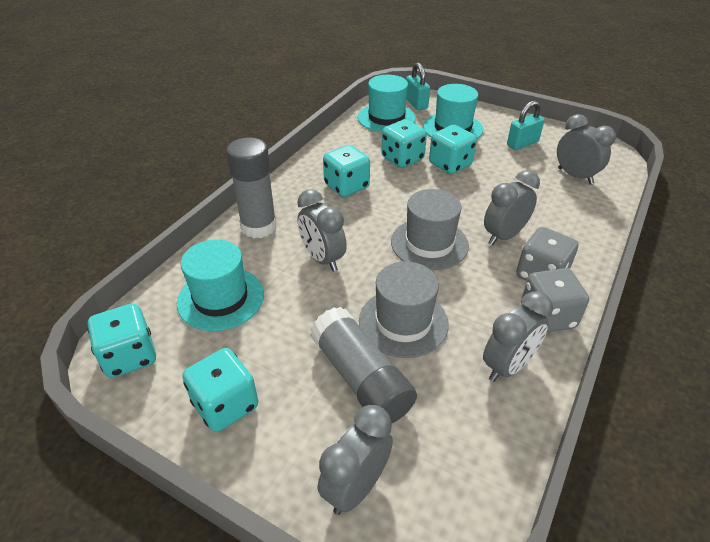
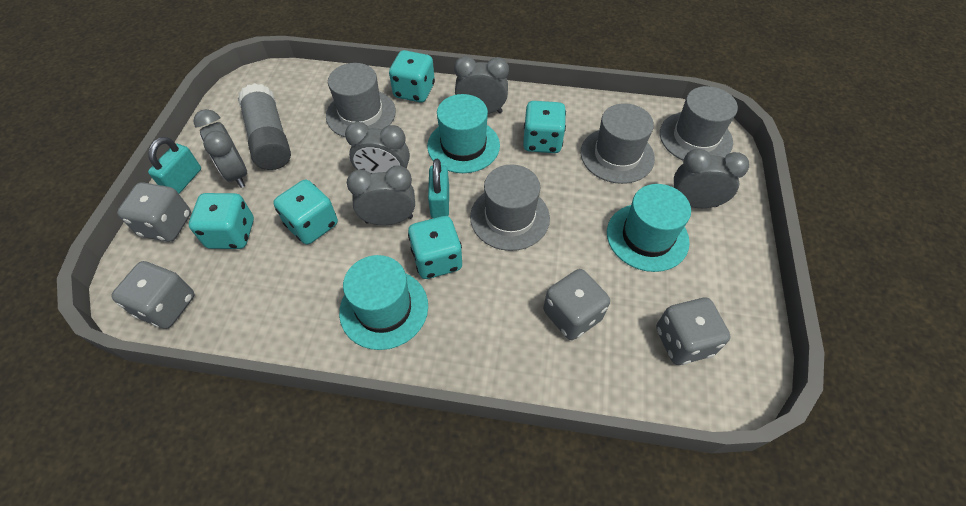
grey dice: [516,227,578,281] [521,268,589,333] = 2 -> [112,261,194,329] [117,182,191,242] [543,269,610,340] [656,298,731,365] = 4
grey glue stick: [226,137,277,238] [310,307,417,423] = 2 -> [238,83,291,170] = 1
grey hat: [359,261,449,358] [391,189,469,270] = 2 -> [326,63,396,137] [470,164,550,251] [581,103,655,184] [660,86,738,160] = 4

